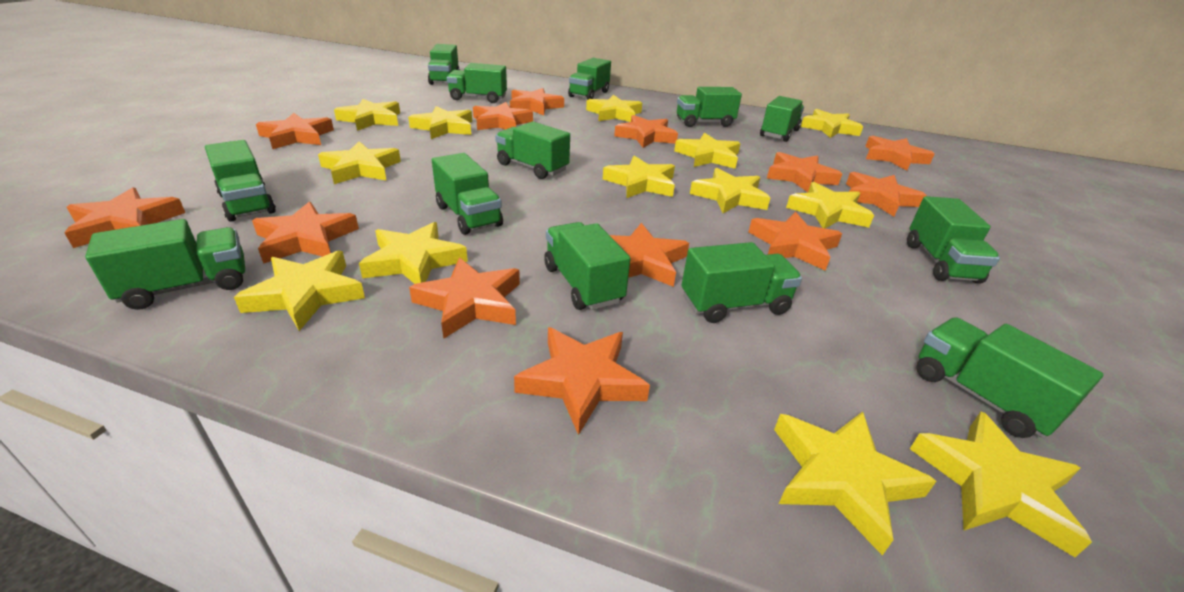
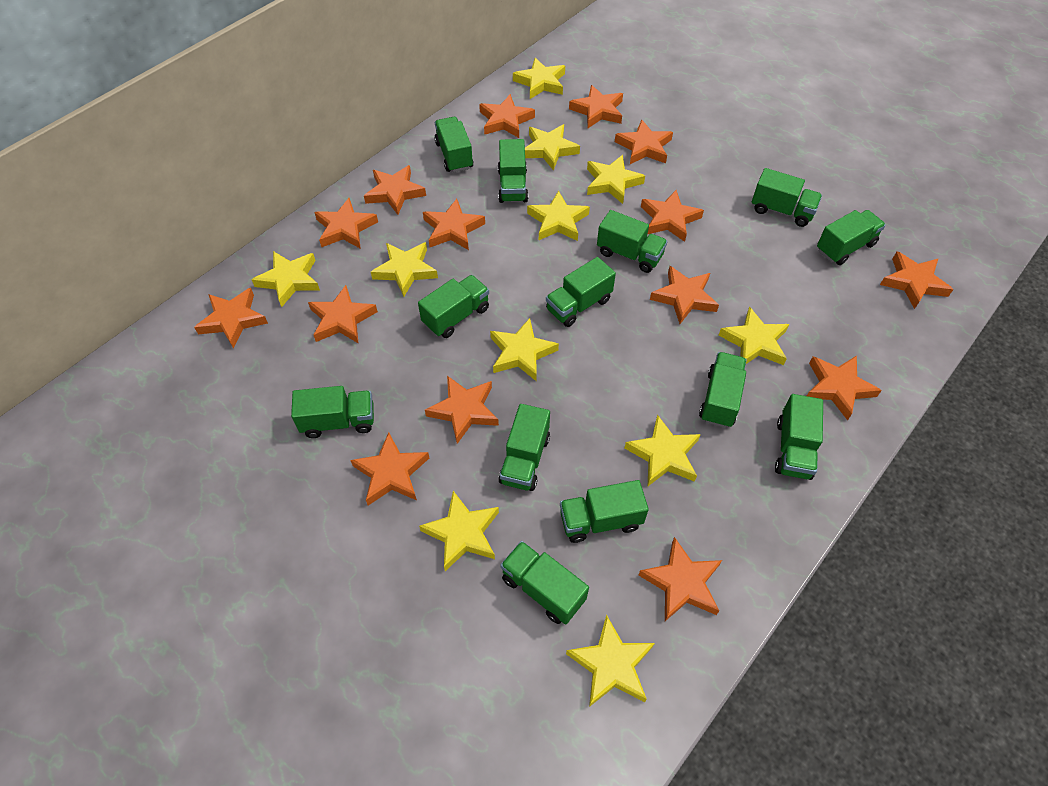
orange star: [64,187,185,248] [252,202,359,264] [256,113,334,149] [409,257,520,339] [473,102,533,130] [510,88,564,116] [514,327,650,435] [610,223,689,287] [614,115,678,148] [749,212,842,271] [767,152,842,192] [846,172,927,217] [865,136,934,170] = 13 -> [194,288,268,349] [308,285,378,344] [314,198,378,249] [351,432,429,505] [364,165,426,215] [423,199,485,250] [425,376,499,444] [479,94,535,138] [569,85,623,128] [615,120,673,164] [639,537,722,621] [641,190,704,242] [650,266,719,324] [807,356,882,420] [880,252,954,309] = 15
yellow star: [234,251,365,331] [318,141,401,184] [334,98,400,131] [359,222,468,284] [408,106,472,139] [586,95,642,122] [603,156,675,198] [674,133,741,169] [690,168,770,213] [774,412,936,555] [786,182,874,228] [801,109,863,138] [910,411,1092,557] = 13 -> [251,251,320,307] [371,242,438,297] [419,491,499,571] [490,318,559,381] [513,58,565,99] [525,124,580,171] [527,190,590,241] [566,615,655,707] [587,155,645,204] [624,415,701,486] [719,307,789,365] = 11

